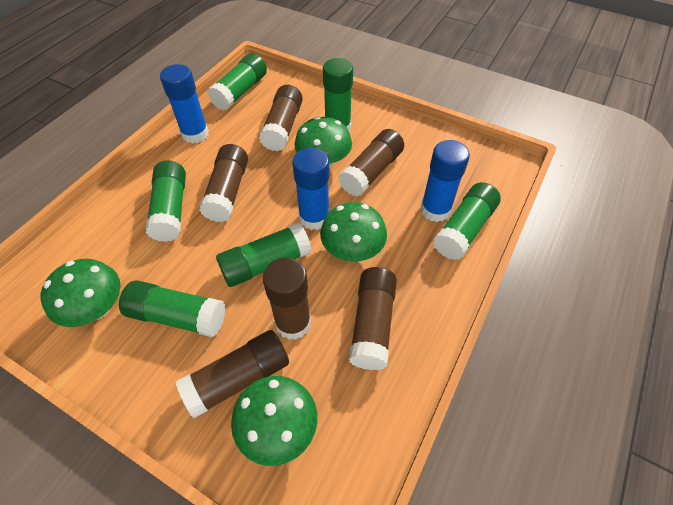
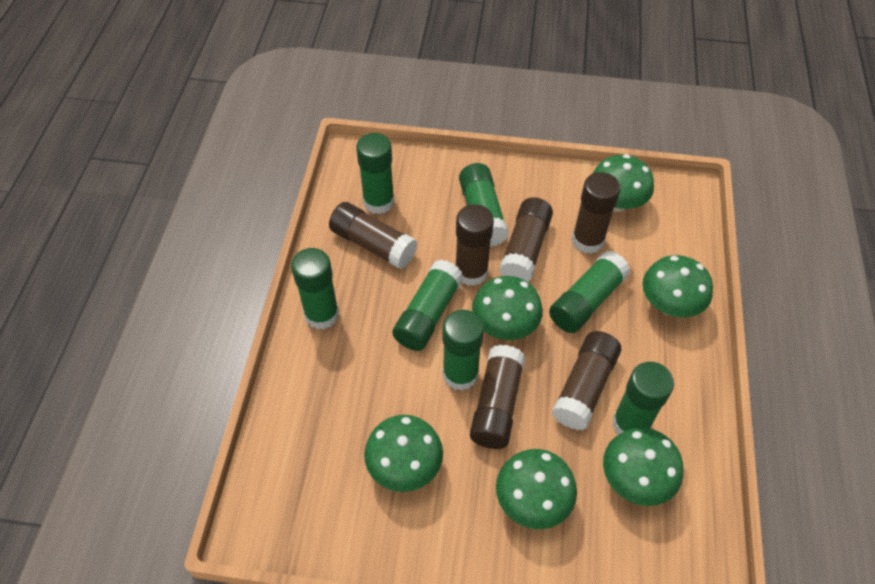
blue glue stick: [160,64,209,144] [292,148,329,230] [420,140,470,222] = 3 -> none = 0
green glue stick: [119,280,225,337] [146,160,186,242] [208,53,267,111] [216,223,312,287] [323,58,353,132] [433,182,501,260] = 6 -> [291,248,339,329] [356,133,395,214] [392,260,464,351] [442,310,484,391] [459,163,509,247] [549,251,630,333] [612,362,674,434] = 7
green mushroom: [40,259,121,327] [231,376,317,466] [295,116,352,169] [320,202,387,262] = 4 -> [364,415,443,492] [472,276,543,340] [496,449,577,529] [592,154,654,212] [603,428,683,506] [643,255,713,317] = 6

